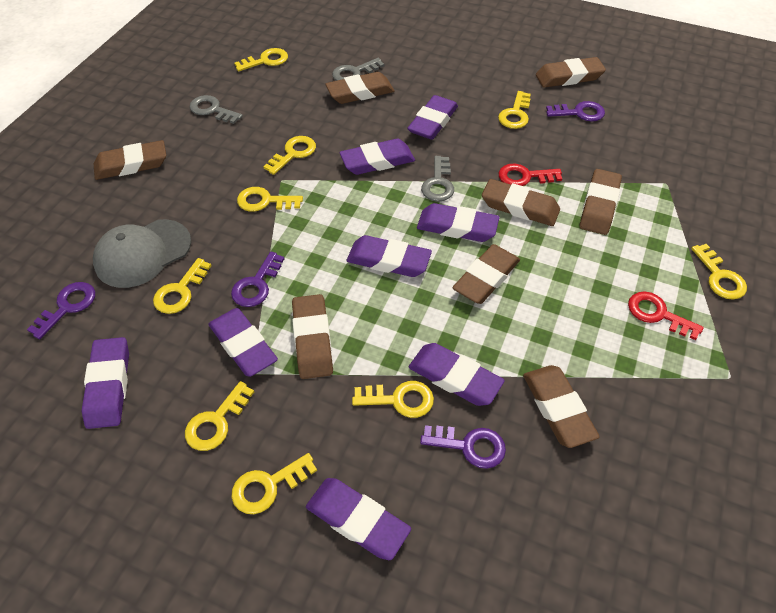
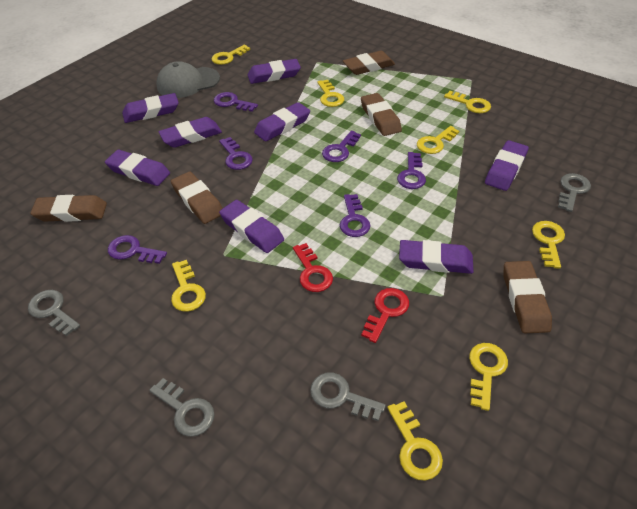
brown eraser: [94,140,166,180] [292,294,333,379] [325,72,395,104] [452,244,520,304] [482,179,560,226] [523,365,600,448] [536,57,606,88] [580,169,622,235] = 8 -> [30,195,107,222] [171,171,223,224] [343,51,395,75] [361,93,402,136] [504,261,552,333] = 5
grey key: [189,95,243,124] [332,58,384,81] [421,156,454,201] = 3 -> [28,290,80,336] [149,378,215,437] [310,372,386,421] [558,173,591,212] = 4
purple key: [27,282,95,339] [231,252,285,307] [420,425,506,469] [546,101,605,121] = 4 -> [108,235,167,264] [214,92,258,112] [219,137,253,170] [322,131,361,162] [340,194,370,237] [397,152,426,189] = 6
yellow key: [153,258,212,314] [185,381,254,451] [232,453,317,514] [234,48,288,72] [237,187,303,212] [263,136,316,175] [352,381,434,418] [498,91,531,129] [691,244,747,299] = 9 -> [171,260,206,312] [212,45,250,65] [317,80,344,107] [387,401,443,481] [417,126,459,154] [444,91,491,113] [469,343,508,411] [532,221,565,269] = 8

